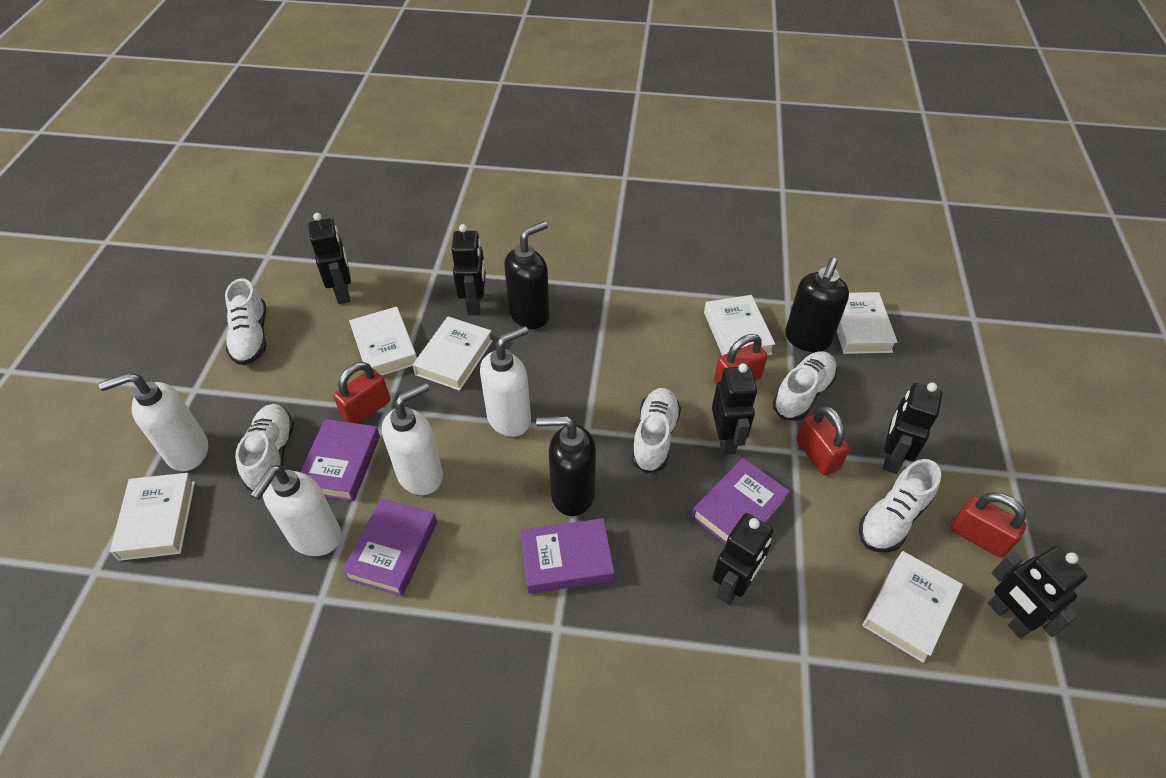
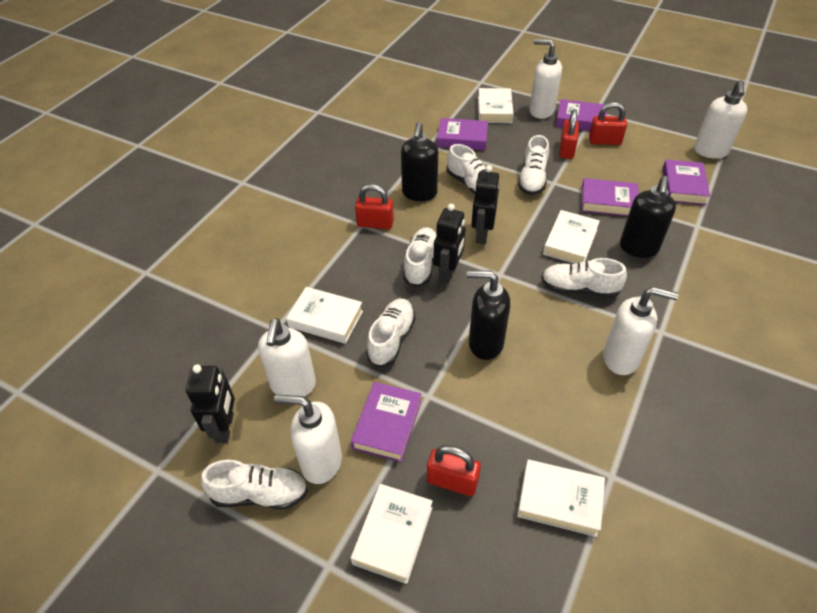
black robot: [308,213,351,304] [451,224,486,315] [712,363,757,455] [712,513,773,605] [883,382,942,474] [988,546,1087,638] = 6 -> [186,365,235,443] [433,204,465,283] [471,165,499,244] = 3
purple book: [300,419,380,501] [342,498,437,596] [520,518,614,594] [692,458,790,544] = 4 -> [351,382,421,462] [437,118,488,150] [556,99,607,131] [581,178,639,217] [662,159,710,205] = 5
white book: [110,473,195,561] [349,307,417,376] [413,316,493,391] [704,295,775,356] [837,292,898,354] [863,551,963,663] = 6 -> [286,287,363,344] [351,484,433,584] [478,88,514,123] [517,460,605,537] [543,210,600,264] = 5
white shoe: [225,278,267,365] [235,404,294,491] [631,388,681,474] [773,351,837,421] [859,459,941,552] = 5 -> [201,460,308,509] [366,299,416,367] [403,227,437,287] [446,144,499,194] [518,135,549,195] [541,258,627,298] = 6
white soap dispenser: [99,372,208,471] [251,465,342,556] [382,382,443,495] [480,326,531,437] = 4 -> [258,318,316,397] [274,394,342,484] [529,39,562,119] [603,287,679,375] [694,80,747,159] = 5

